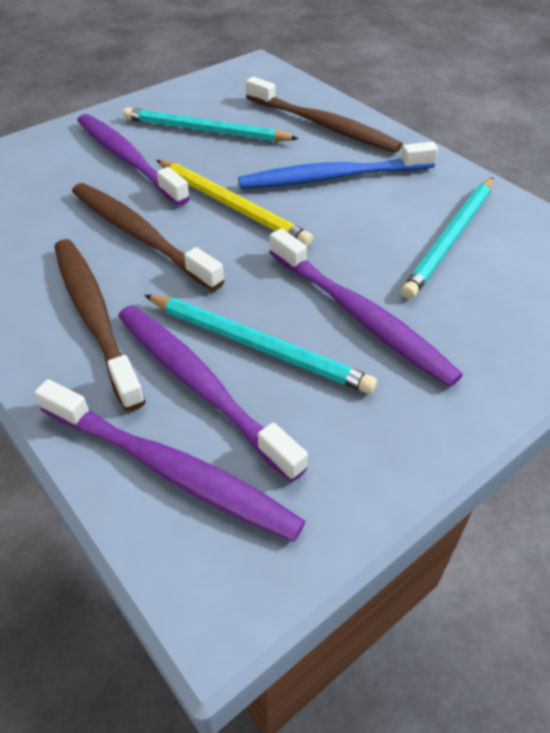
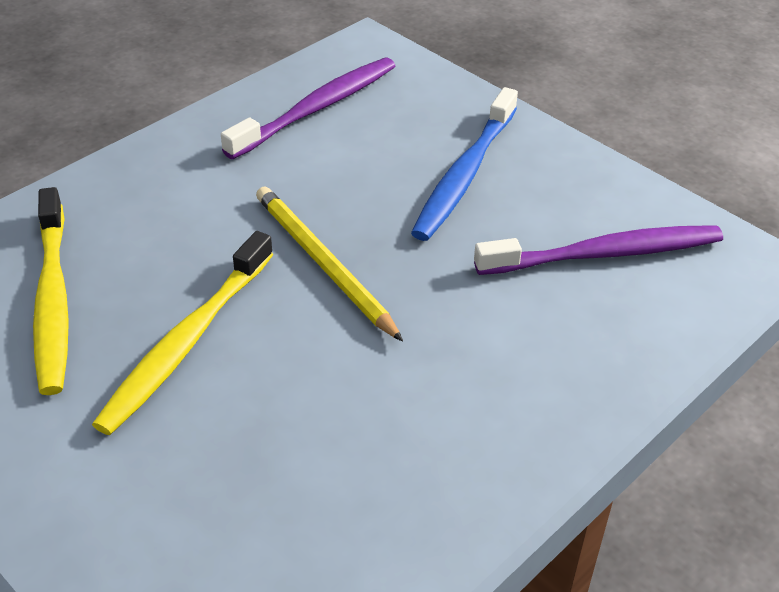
brown toothbrush: [54,239,146,411] [72,183,225,291] [246,77,403,153] = 3 -> none = 0
purple toothbrush: [34,379,305,542] [77,114,190,206] [118,305,308,482] [269,228,463,387] = 4 -> [221,58,395,159] [474,225,723,275] = 2
turquoise pencil: [123,107,299,142] [144,295,377,394] [401,177,493,299] = 3 -> none = 0
yellow toothbrush: none = 0 -> [33,187,69,395] [92,231,273,435] = 2

